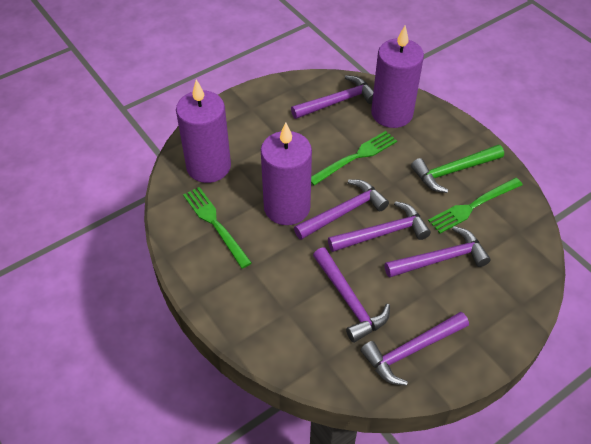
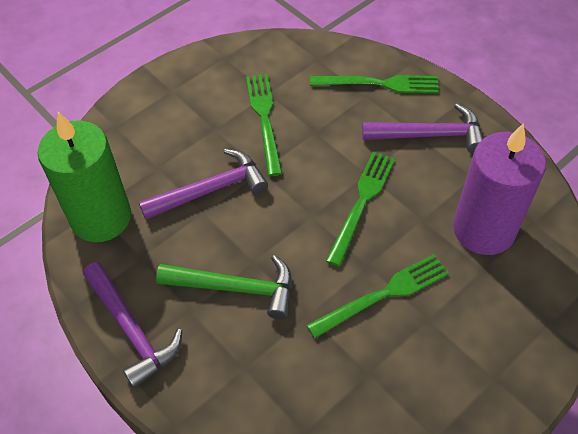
green candle: none = 0 -> [38,112,131,242] = 1
green fork: [183,187,252,269] [311,131,397,186] [428,178,523,234] = 3 -> [246,74,282,176] [307,254,449,338] [310,75,439,93] [326,151,395,267] = 4
purple candle: [176,80,231,183] [261,122,312,225] [371,26,424,128] = 3 -> [453,123,546,255] = 1
purple hammer: [291,75,374,119] [294,179,389,240] [313,247,390,343] [328,201,431,252] [361,312,469,386] [385,226,491,278] = 6 -> [83,262,182,388] [139,149,268,219] [362,104,483,153] = 3

